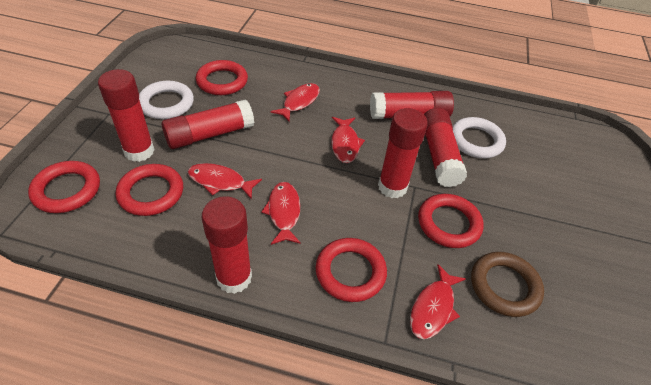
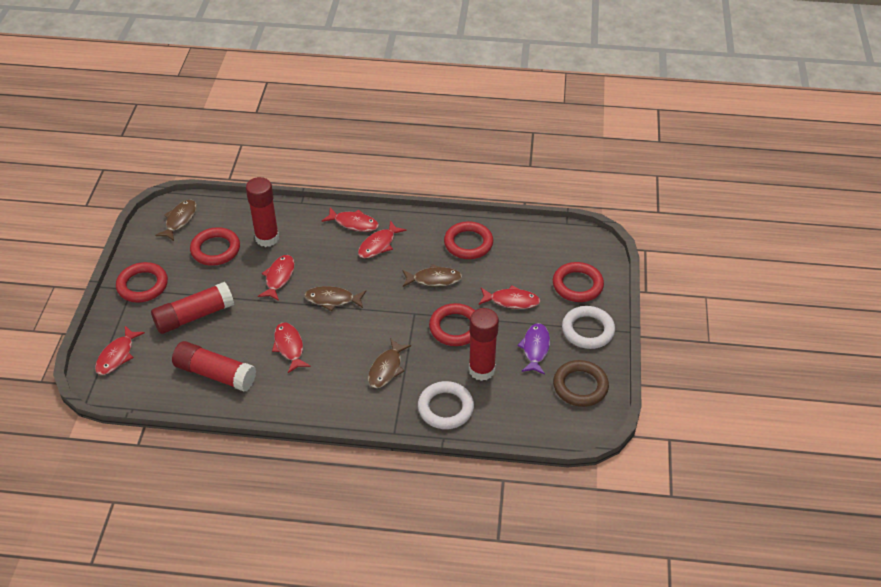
brown fish: none = 0 -> [155,200,197,241] [304,286,366,311] [368,338,411,388] [402,264,462,287] = 4
purple fish: none = 0 -> [517,323,550,375] = 1
red fish: [188,163,262,199] [261,182,301,245] [270,83,320,121] [331,117,365,163] [410,264,466,339] = 5 -> [95,326,145,375] [258,255,295,301] [272,323,311,373] [322,208,379,232] [358,220,407,258] [479,285,541,309] = 6
red glue stick: [98,69,155,162] [162,99,255,149] [202,196,252,294] [370,91,454,119] [378,108,428,198] [424,108,467,187] = 6 -> [151,282,234,334] [172,341,256,391] [246,177,279,247] [469,308,499,381] = 4

